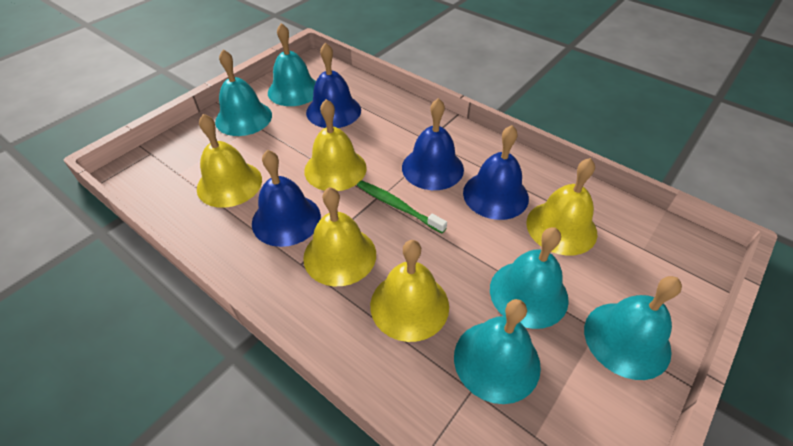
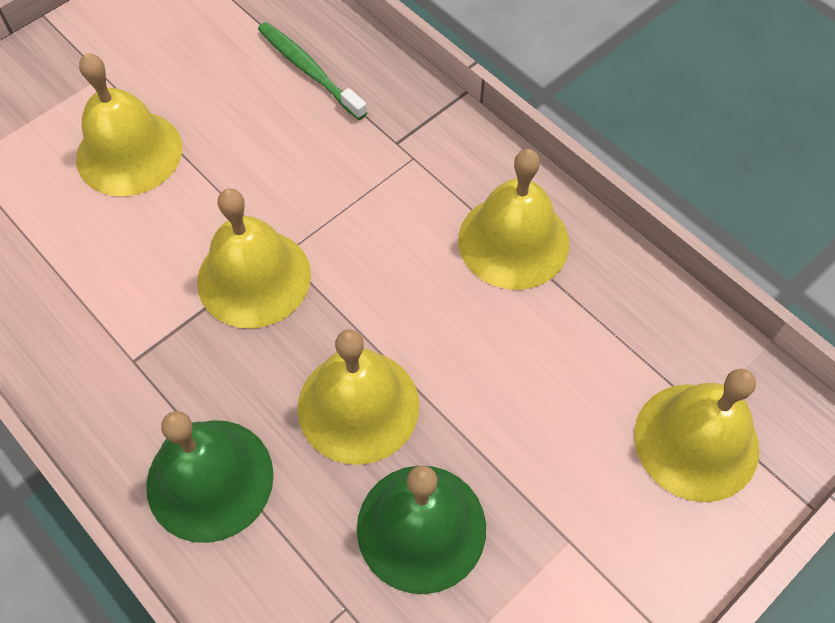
blue bell: [252,150,321,247] [306,42,361,128] [402,98,464,190] [463,125,529,220] = 4 -> none = 0
green bell: none = 0 -> [146,411,274,543] [357,466,486,594] = 2
turquoise bell: [215,49,272,136] [268,23,316,106] [454,299,541,404] [490,227,569,329] [584,276,682,380] = 5 -> none = 0

